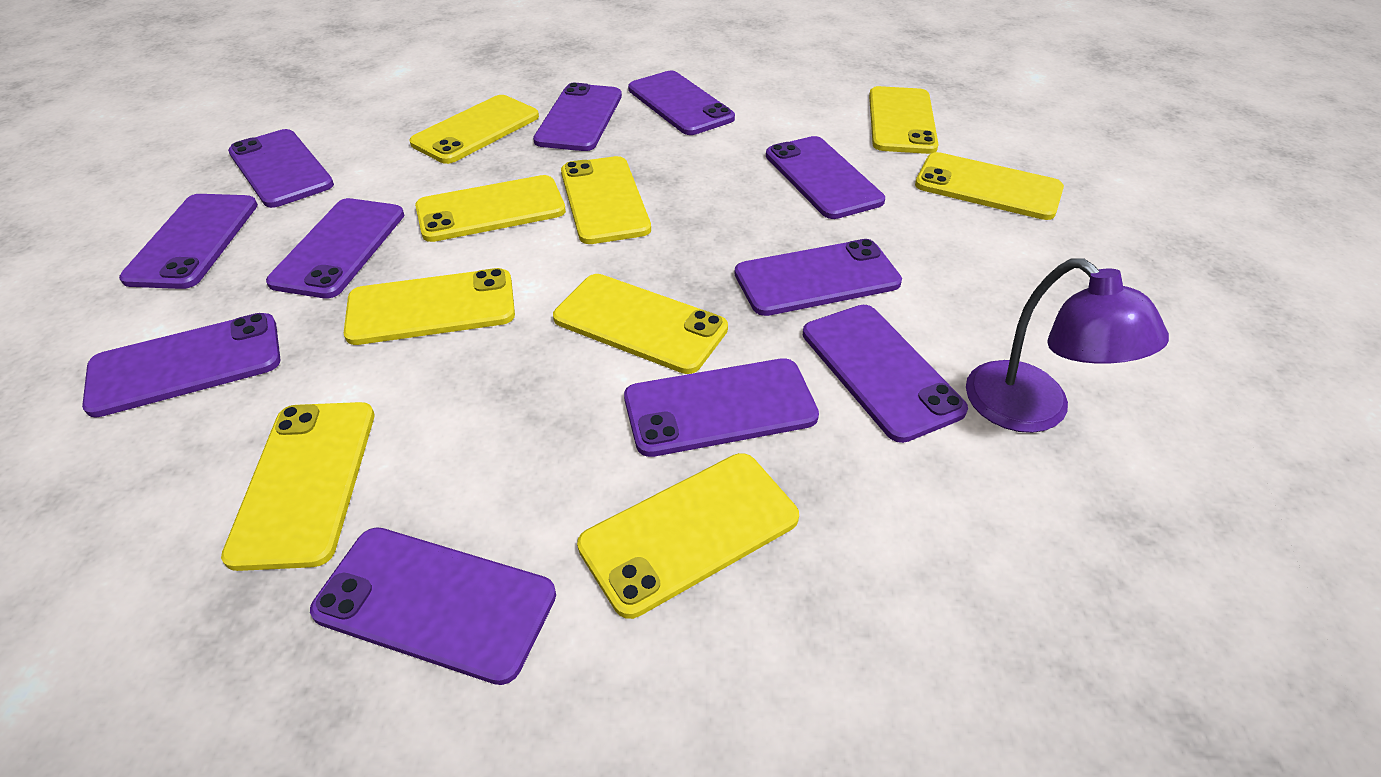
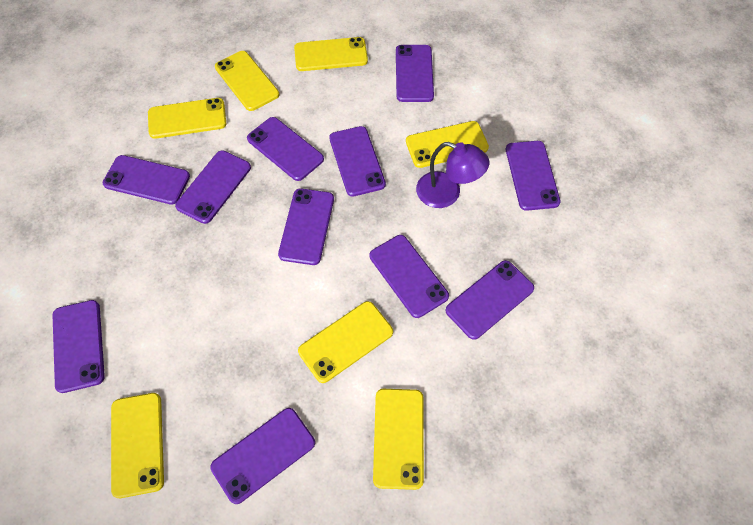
yellow phone: [221,402,374,571] [344,268,515,345] [409,95,539,164] [415,175,566,242] [553,274,728,374] [561,156,651,244] [577,453,799,619] [869,86,939,154] [915,152,1064,220] = 9 -> [111,393,164,498] [148,98,226,139] [215,51,279,111] [294,37,368,71] [298,301,393,383] [373,389,424,490] [406,121,489,168] = 7

